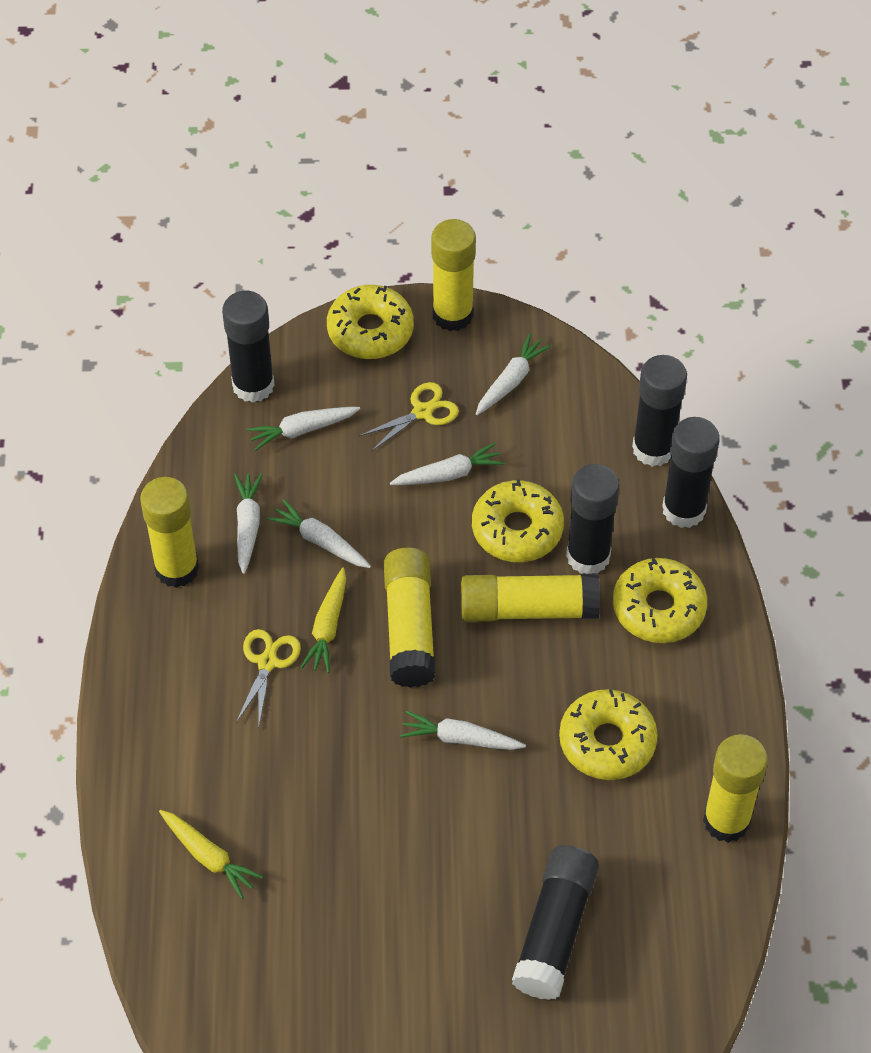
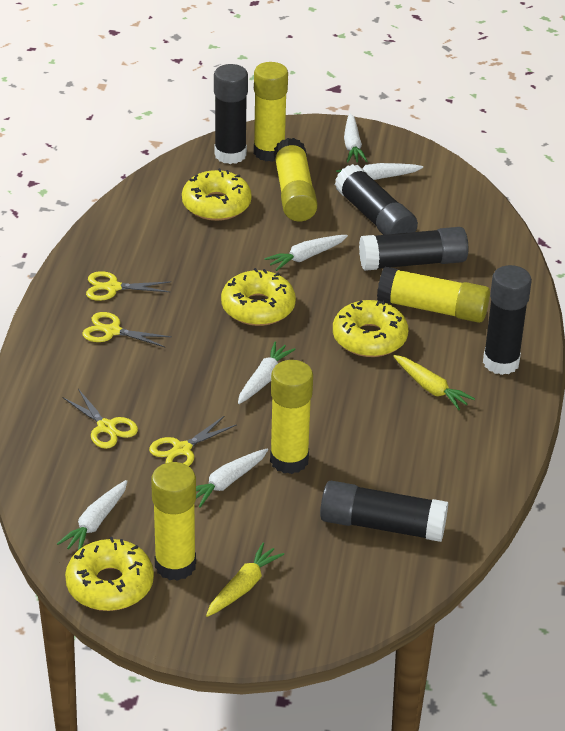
yellow scissors: [236,629,301,724] [359,382,459,451] = 2 -> [62,389,138,449] [82,312,172,347] [86,271,171,301] [149,415,236,466] = 4

